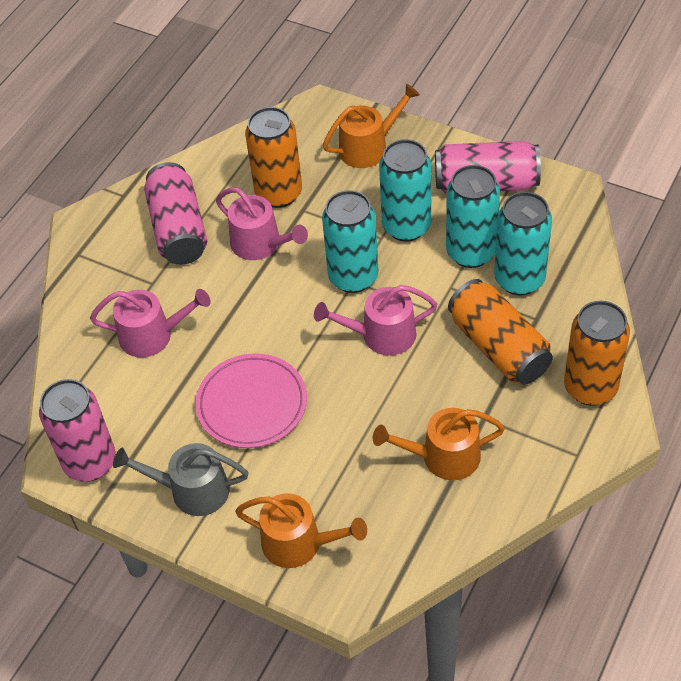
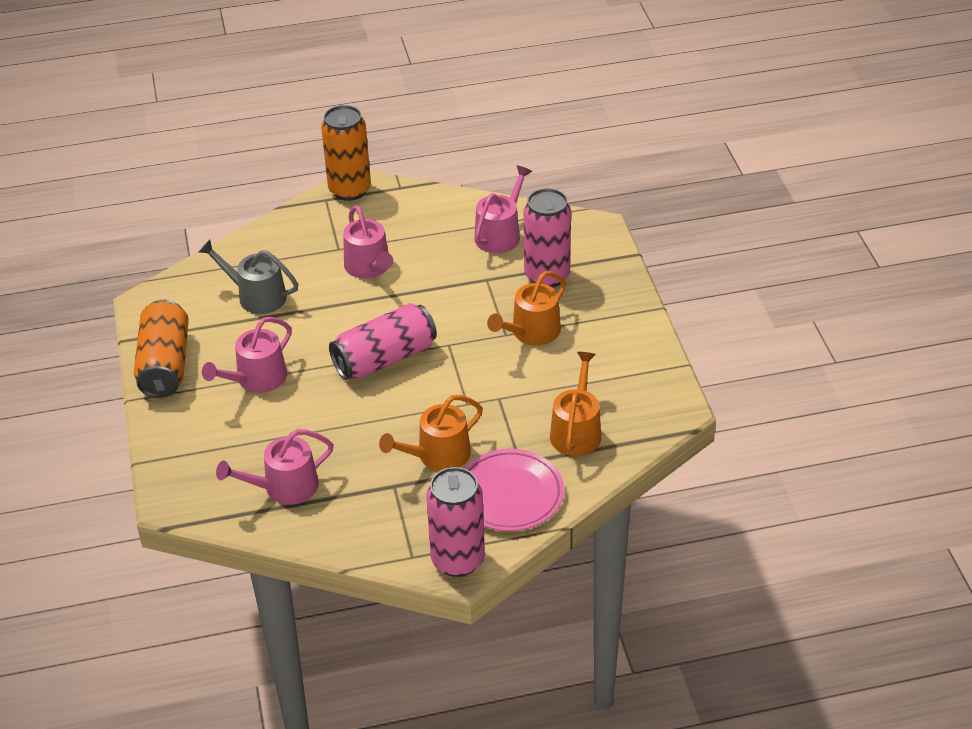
orange can: [245,107,302,208] [448,279,553,385] [564,301,630,406] = 3 -> [134,300,189,398] [321,105,371,201] = 2
pink watering can: [90,289,211,357] [216,187,308,260] [314,285,437,356] = 3 -> [202,317,292,393] [216,429,334,505] [343,205,393,279] [475,165,532,253] = 4
turquoise can: [322,190,378,293] [379,139,431,242] [446,165,500,268] [494,192,552,295] = 4 -> none = 0

